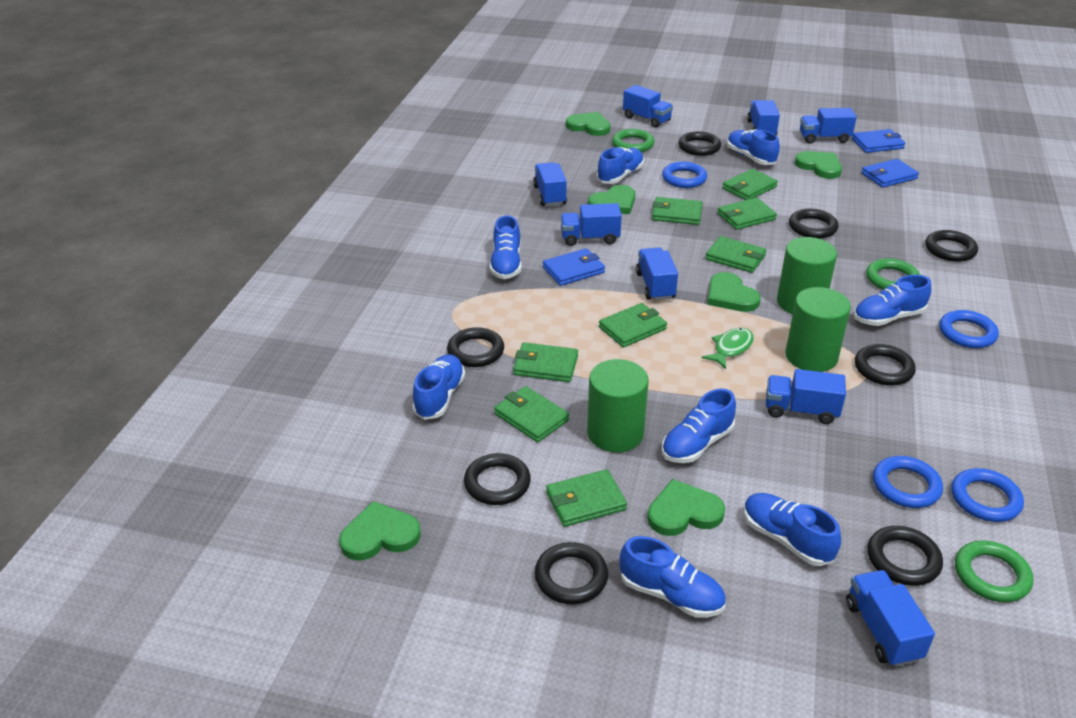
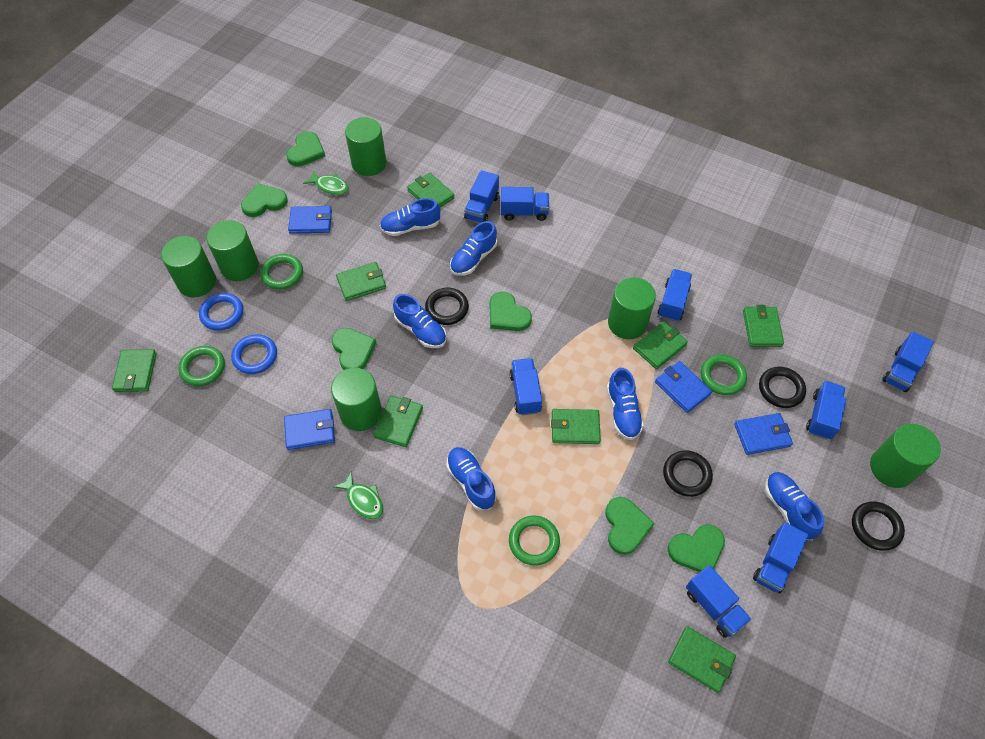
black ring: [447,327,504,367] [464,453,531,505] [534,542,608,604] [679,131,721,156] [789,209,838,239] [855,344,916,386] [867,526,943,586] [925,230,978,262] = 8 -> [425,288,469,325] [663,450,713,497] [759,367,806,408] [852,501,905,551] = 4
blue ring: [662,162,707,188] [873,456,943,508] [939,310,999,348] [951,468,1024,522] = 4 -> [199,293,243,331] [231,334,277,374] = 2
blue shoe: [412,354,465,420] [490,215,522,279] [597,147,644,184] [620,536,726,618] [662,389,736,463] [727,129,780,165] [744,493,841,566] [854,275,931,326] = 8 -> [380,198,440,236] [393,294,446,348] [446,447,496,510] [450,221,497,276] [607,368,644,440] [765,472,824,540] = 6
blue wallet: [543,248,605,286] [852,129,905,153] [861,159,919,188] = 3 -> [284,409,335,450] [288,206,332,234] [655,361,712,413] [734,413,793,455] = 4
green cylinder: [587,359,649,452] [777,237,837,314] [785,287,851,372] = 3 -> [161,236,216,297] [206,220,259,281] [331,368,382,431] [345,117,386,176] [608,277,656,339] [870,424,941,488] = 6
green fish: [702,328,754,369] = 1 -> [303,171,349,195] [333,471,384,519] = 2
green ring: [612,129,654,152] [866,258,920,290] [955,540,1033,602] = 3 -> [178,346,225,386] [260,254,303,290] [509,515,560,566] [701,354,747,395] = 4

